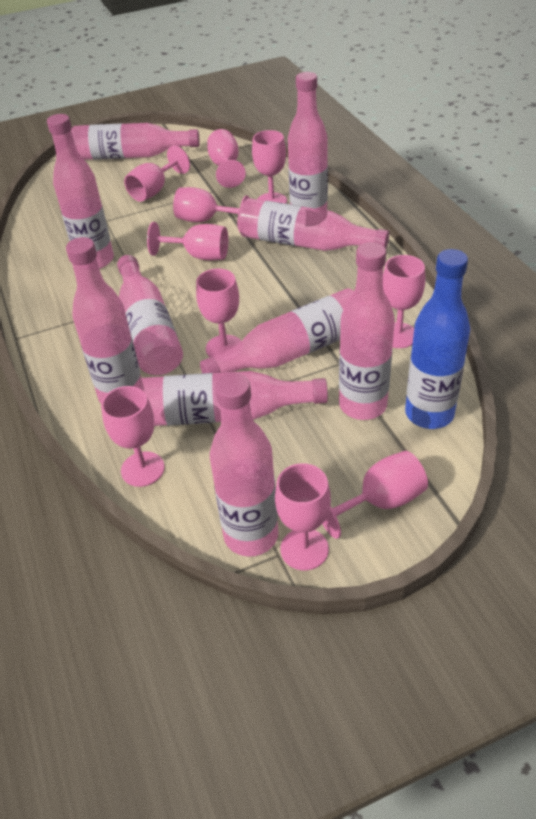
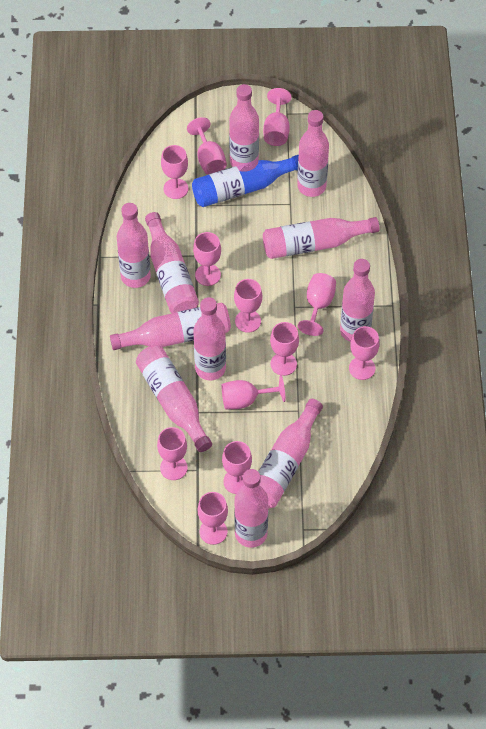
pink bottle: [47,114,114,269] [66,237,141,403] [71,123,200,160] [117,255,183,375] [134,371,328,426] [200,288,354,373] [210,373,278,557] [237,198,389,251] [288,72,328,210] [339,242,395,420] = 10 -> [110,302,231,350] [117,203,151,288] [136,345,212,452] [145,212,199,313] [193,297,226,380] [229,84,259,167] [234,469,268,548] [258,399,323,509] [263,217,380,259] [297,110,329,197] [340,259,375,342] = 11
pink goblet: [101,386,165,487] [124,145,190,202] [147,222,228,260] [173,187,249,222] [196,269,241,358] [207,129,246,188] [252,130,287,204] [275,463,331,570] [322,451,428,539] [383,255,425,348] = 10 -> [157,427,188,480] [161,145,188,199] [187,117,227,175] [193,232,221,286] [198,492,228,545] [222,375,285,409] [222,441,252,494] [234,279,262,333] [263,88,291,146] [270,322,299,376] [298,273,336,336] [349,326,379,380] = 12

